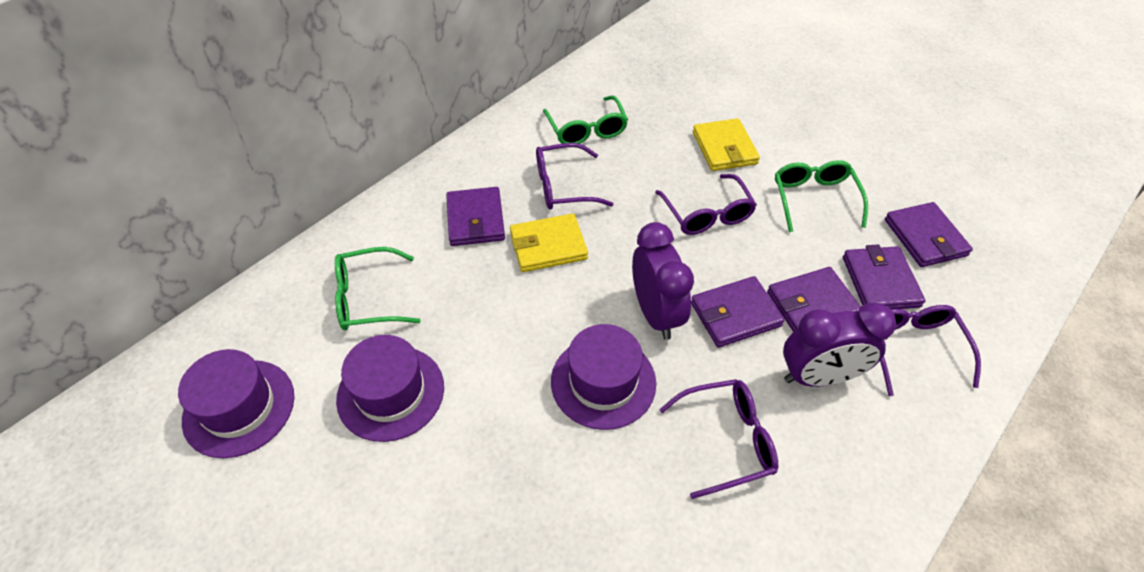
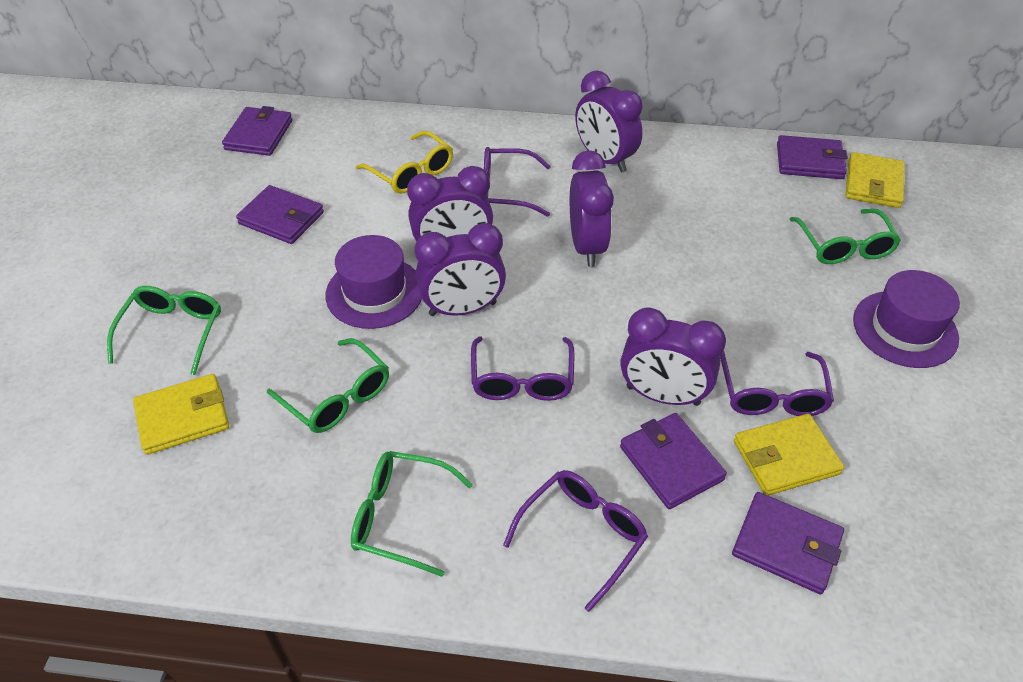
green glasses: [335,247,421,330] [543,95,628,144] [775,160,868,232] = 3 -> [107,286,221,375] [267,338,389,433] [351,451,473,577] [789,209,901,264] = 4
purple clock: [632,222,694,340] [783,303,896,387] = 2 -> [407,166,493,241] [415,223,506,316] [570,150,614,267] [575,70,642,173] [621,307,726,406] = 5
purple hat: [178,349,294,458] [336,335,444,442] [551,324,656,430] = 3 -> [326,235,422,329] [853,270,960,368] = 2
yellow glasses: none = 0 -> [356,131,453,194] = 1
yellow wallet: [510,213,588,272] [693,118,760,171] = 2 -> [133,374,229,455] [734,414,844,496] [846,152,905,208] = 3

